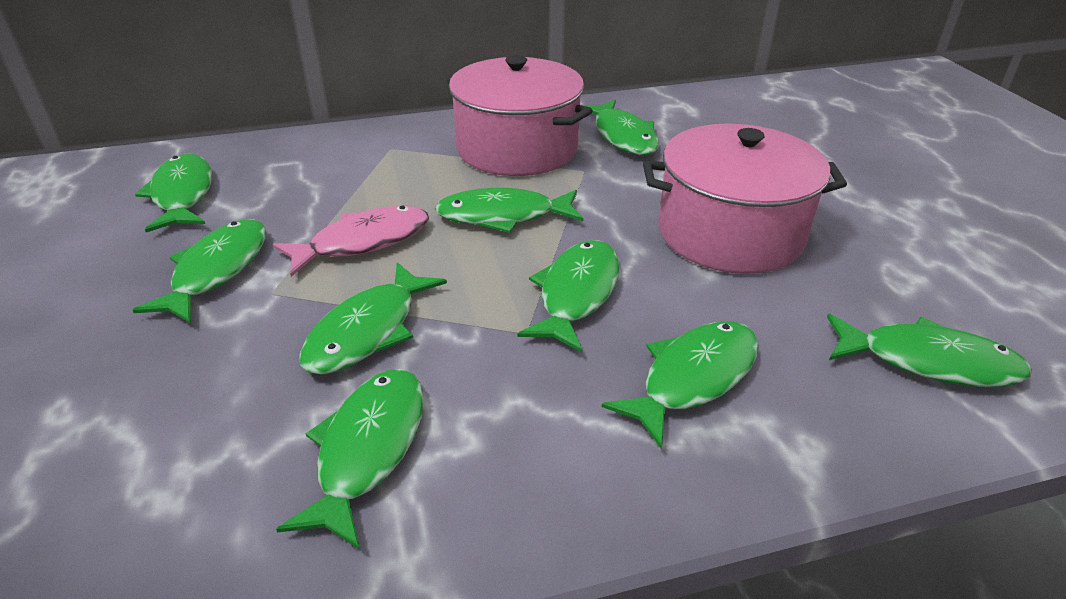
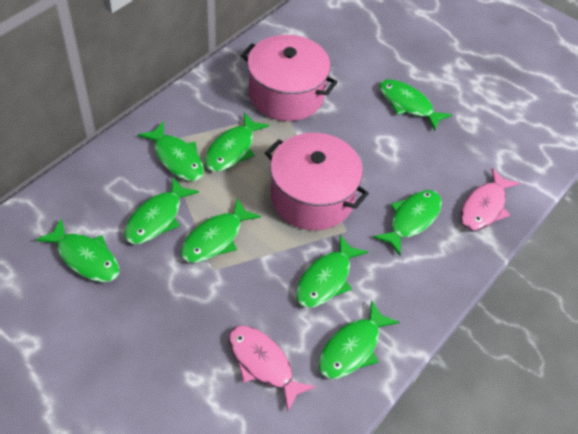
pink fish: [273,206,429,277] = 1 -> [229,326,316,411] [460,168,520,231] = 2

